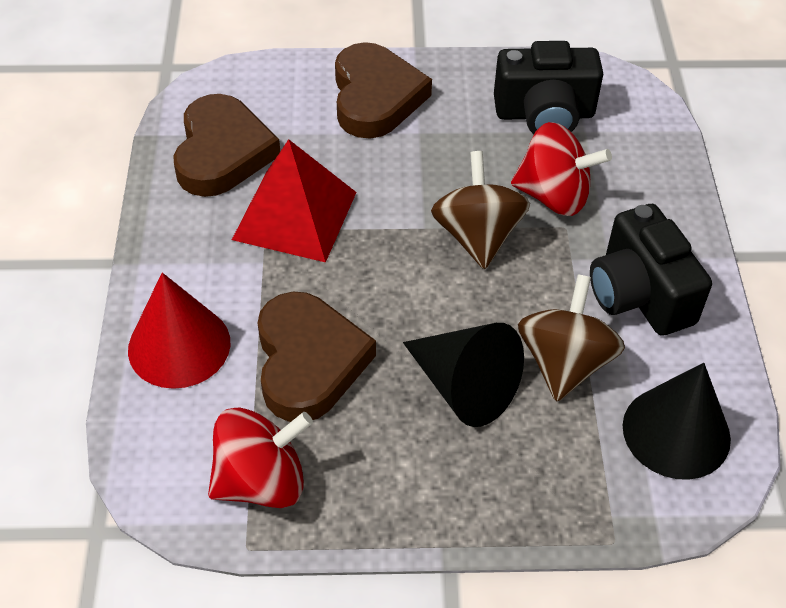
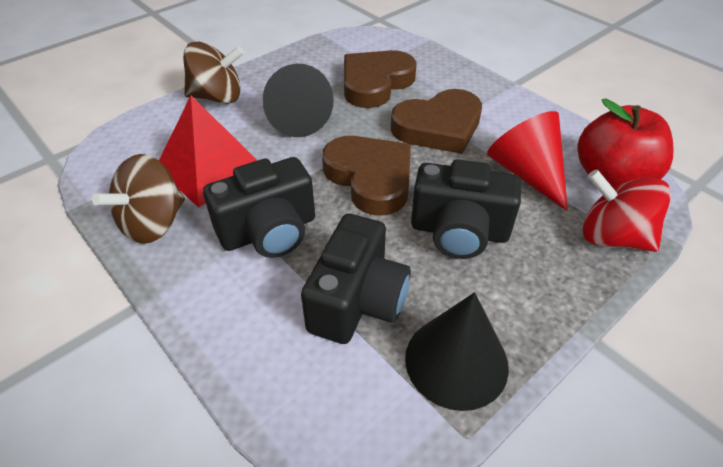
black camera: [494,41,603,134] [590,204,712,336] = 2 -> [203,157,315,258] [301,214,411,344] [411,159,521,259] = 3
red apple: none = 0 -> [577,98,673,188] = 1
red spinning top: [208,408,313,508] [511,122,612,216] = 2 -> [583,169,671,252] = 1

